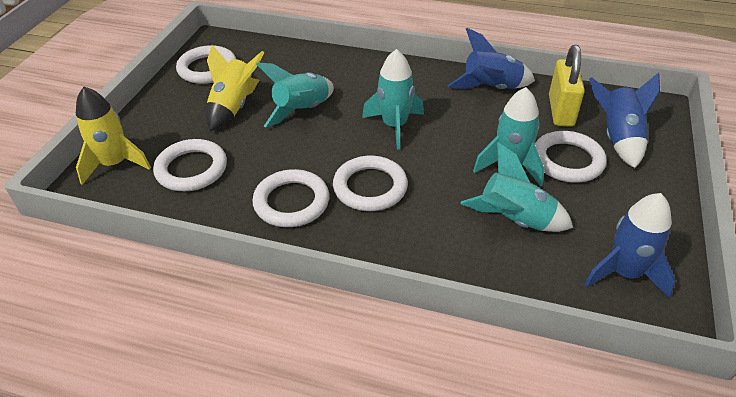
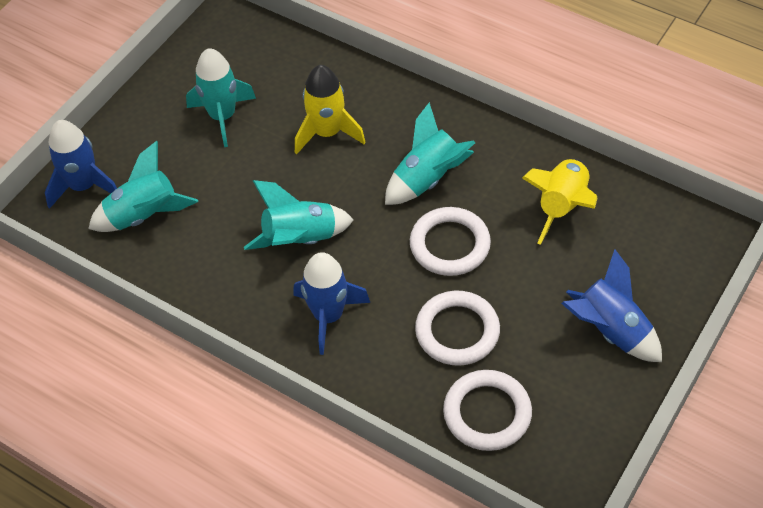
white ring: [153,139,227,191] [176,45,236,84] [252,169,329,227] [333,156,408,211] [535,131,607,183] = 5 -> [410,207,491,276] [415,291,500,366] [443,370,532,451] = 3
yellow padlock: [549,45,585,127] = 1 -> none = 0

